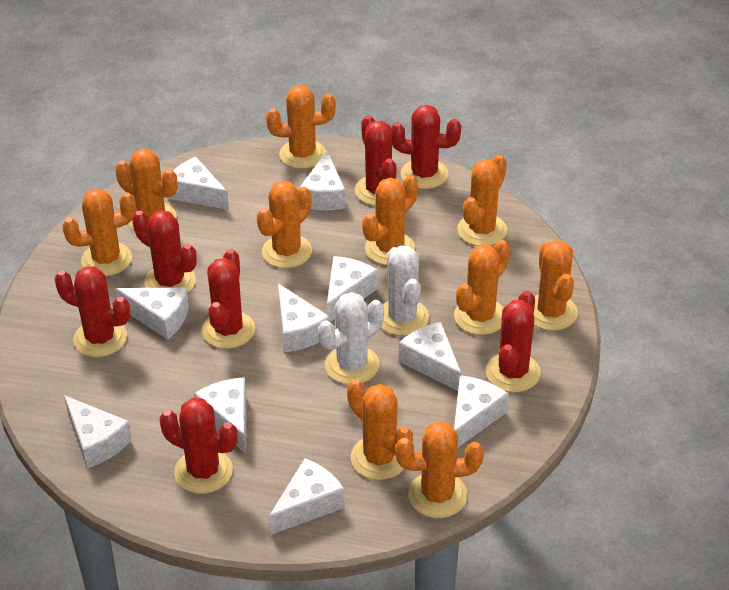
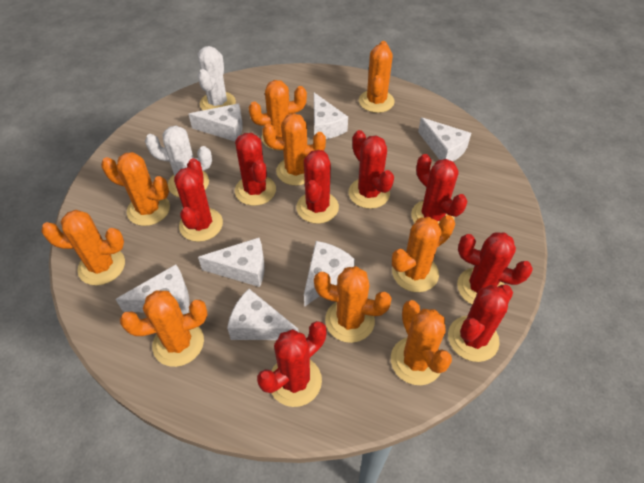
orange cactus: [62,189,136,276] [115,149,177,230] [257,181,312,268] [266,85,336,169] [347,379,413,480] [362,175,418,265] [395,421,484,518] [454,240,510,335] [457,155,507,246] [534,240,578,331] = 10 -> [41,210,125,285] [101,152,170,226] [120,290,208,367] [248,80,307,151] [262,113,326,186] [314,266,392,343] [359,41,395,113] [391,300,452,385] [392,215,455,292] = 9
red cactus: [55,266,130,357] [132,210,197,293] [159,398,238,494] [202,249,255,349] [355,115,396,206] [391,105,462,189] [486,291,541,392] = 7 -> [174,158,223,242] [235,133,276,206] [257,321,327,407] [296,150,339,224] [348,130,394,209] [411,154,468,224] [448,285,513,362] [457,232,533,305] = 8
white cheese: [64,395,132,468] [115,288,189,340] [168,157,229,210] [194,377,246,453] [269,458,345,535] [278,283,330,352] [299,151,346,210] [327,256,378,321] [399,322,462,391] [454,375,509,447] = 10 -> [115,264,189,314] [188,104,243,141] [198,238,265,287] [227,289,299,340] [304,241,355,307] [314,93,348,139] [418,117,471,161] = 7

